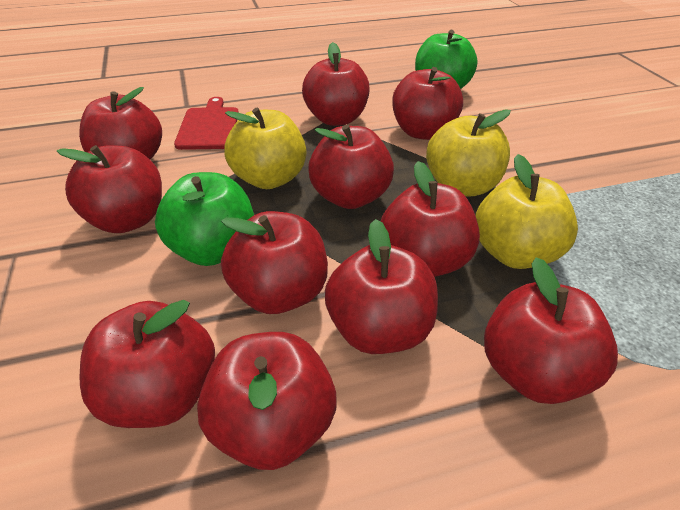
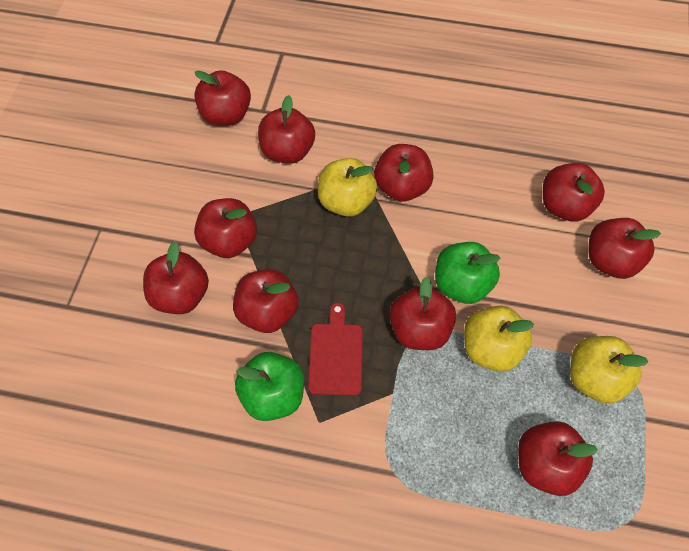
red apple: [57,145,162,233] [79,87,162,160] [80,300,215,428] [197,332,337,470] [221,211,328,314] [302,42,370,126] [308,125,394,209] [325,219,438,354] [381,161,480,277] [392,67,463,140] [484,257,618,404] = 11 -> [143,242,209,314] [194,70,251,126] [194,198,257,258] [233,269,298,333] [258,95,315,164] [374,144,434,202] [390,276,456,350] [518,421,598,496] [543,163,605,221] [588,218,661,279] = 10

